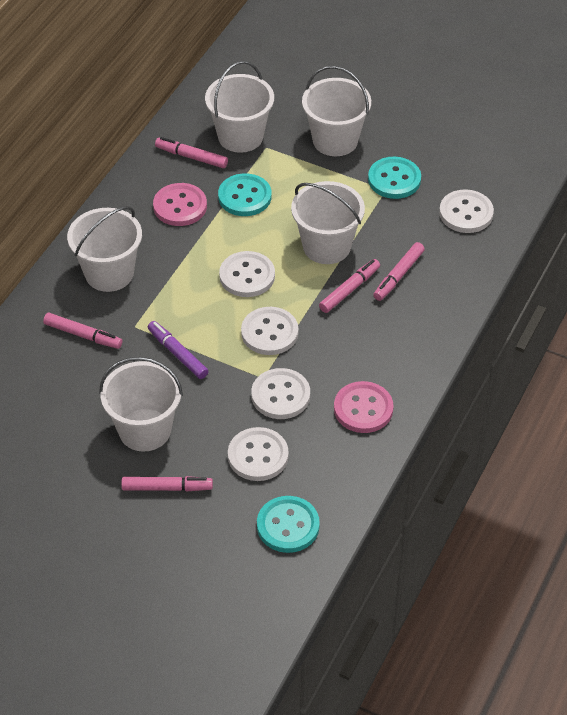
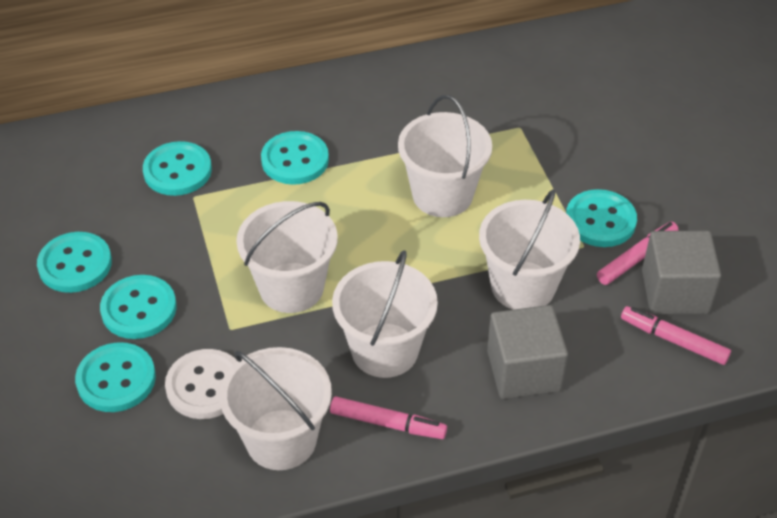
grey cube: none = 0 -> [487,305,568,399] [642,231,721,314] = 2
pink button: [153,183,207,226] [334,381,394,433] = 2 -> none = 0
pink marker: [43,313,122,349] [121,476,213,492] [155,137,228,168] [319,259,380,313] [373,242,425,301] = 5 -> [330,396,447,439] [597,222,678,285] [621,306,731,365] = 3
purple marker: [148,321,209,379] = 1 -> none = 0
turquoise button: [218,173,271,216] [257,496,320,553] [368,157,421,199] = 3 -> [37,232,112,293] [75,342,156,412] [100,275,177,339] [143,141,212,196] [261,131,329,185] [566,189,637,247] = 6
white button: [219,251,275,297] [228,427,289,481] [241,307,298,355] [251,368,310,419] [439,189,494,233] = 5 -> [165,349,238,419] = 1

